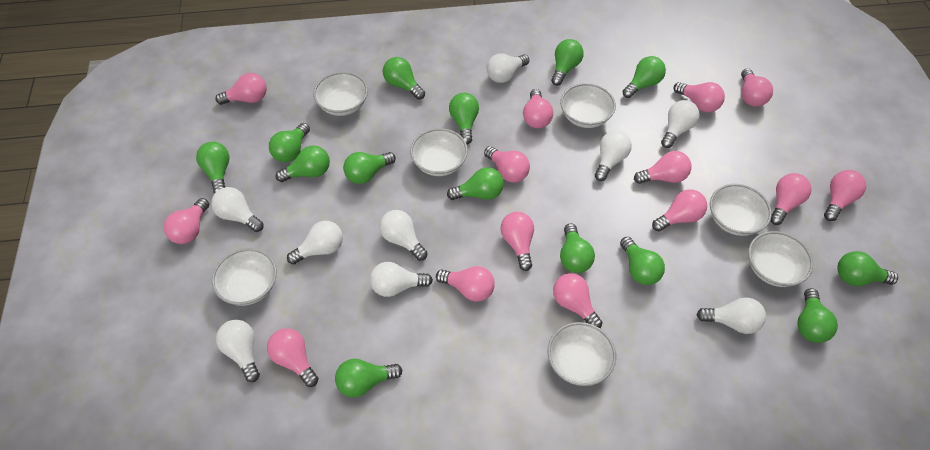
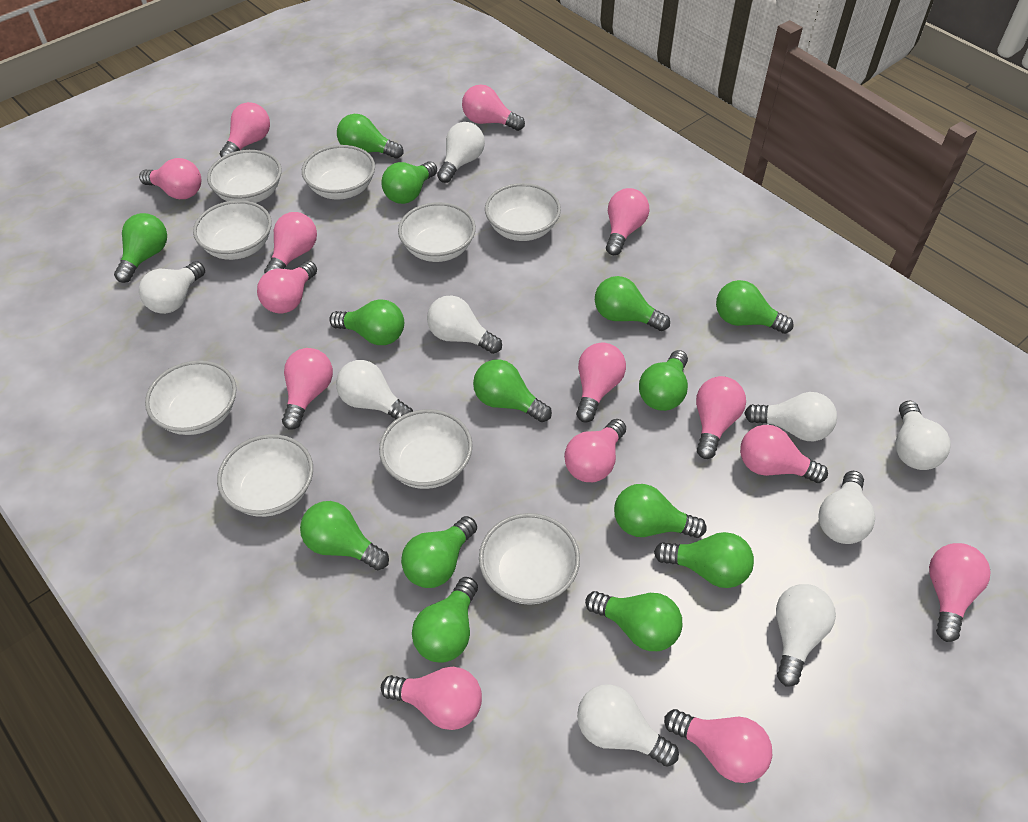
white bowl: [212,248,277,306] [313,72,368,116] [410,128,468,176] [548,322,616,386] [560,83,616,128] [710,184,772,236] [748,231,813,287] = 7 -> [145,360,237,435] [193,200,272,260] [207,150,282,203] [217,434,313,517] [302,145,375,200] [379,409,473,489] [398,202,476,262] [479,513,580,605] [485,183,561,241] = 9

